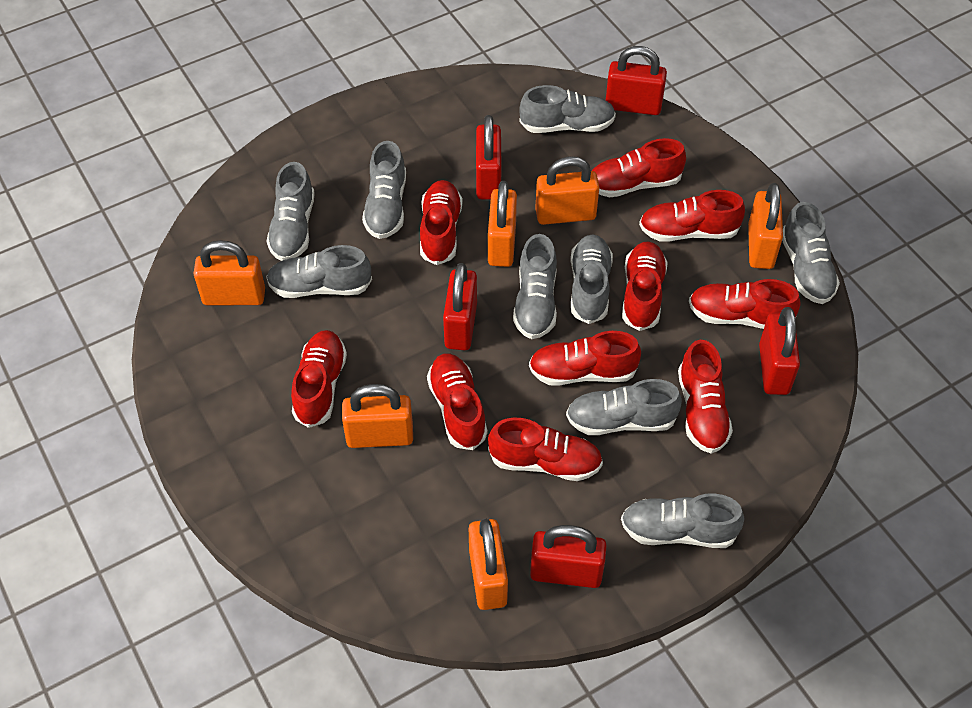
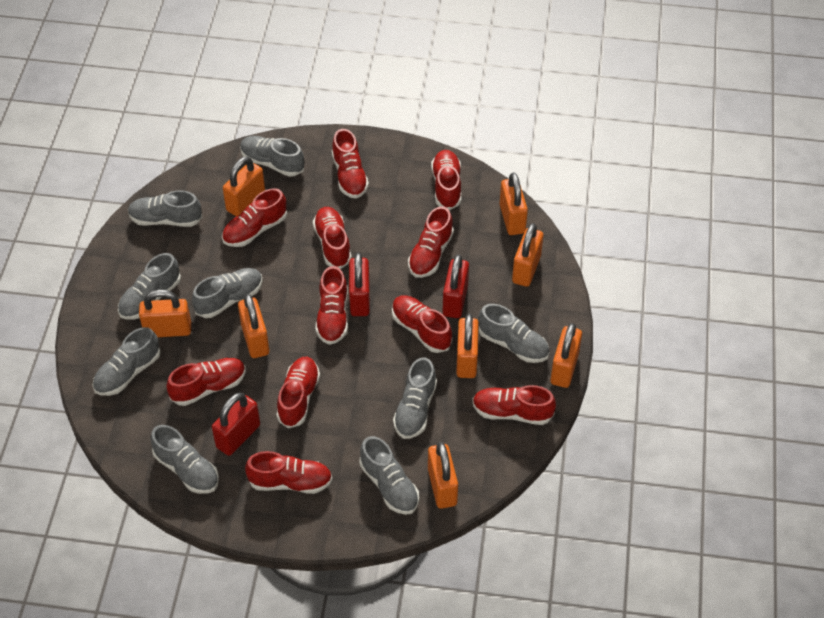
orange padlock: [193,240,265,305] [342,384,413,448] [469,519,508,610] [488,181,517,267] [535,156,599,225] [748,183,783,269] = 6 -> [139,289,191,337] [223,156,265,216] [238,294,269,358] [428,442,458,509] [456,314,479,378] [500,173,528,235] [512,223,543,287] [550,323,582,388] = 8
red padlock: [443,263,477,350] [476,115,502,200] [530,525,607,588] [606,46,667,115] [759,307,800,395] = 5 -> [212,393,260,456] [349,253,370,316] [443,254,469,318] = 3
red shoe: [291,330,347,428] [420,180,463,265] [427,353,488,450] [488,418,603,481] [529,331,641,386] [592,138,686,198] [622,241,668,331] [639,190,745,242] [678,340,733,454] [689,279,801,329] = 10 -> [166,358,246,406] [222,188,287,247] [245,451,332,494] [277,357,320,428] [313,207,352,269] [315,266,348,345] [332,129,369,199] [392,296,452,353] [408,206,454,278] [431,150,461,210] [472,385,556,425] = 11

